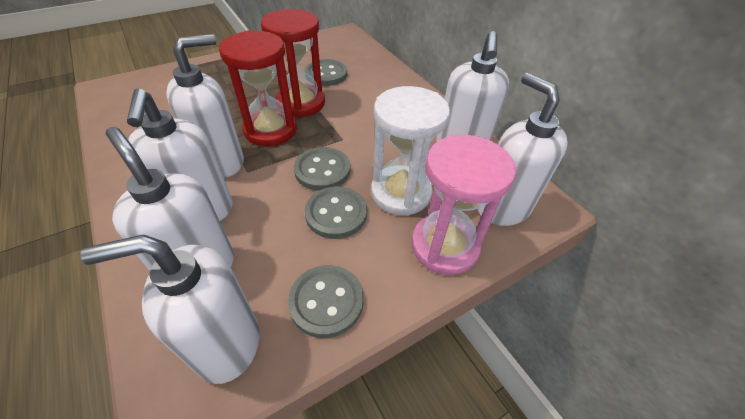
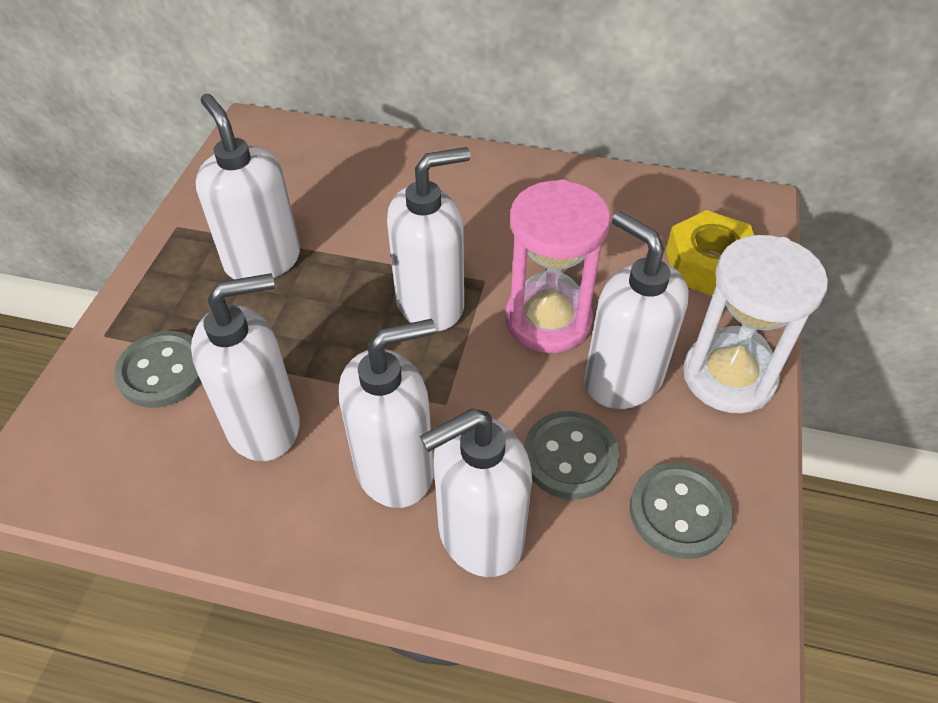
grey button: [288,265,363,338] [294,147,350,191] [305,59,347,86] [305,186,367,239] = 4 -> [114,331,202,408] [524,411,619,500] [630,463,733,559] = 3
red hourglass: [219,30,297,146] [261,9,325,117] = 2 -> none = 0
yellow nut: none = 0 -> [666,210,754,296] = 1

